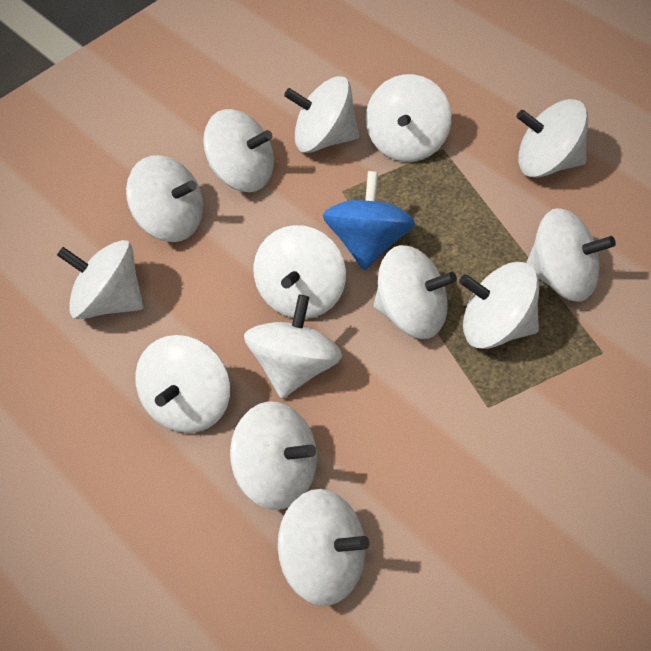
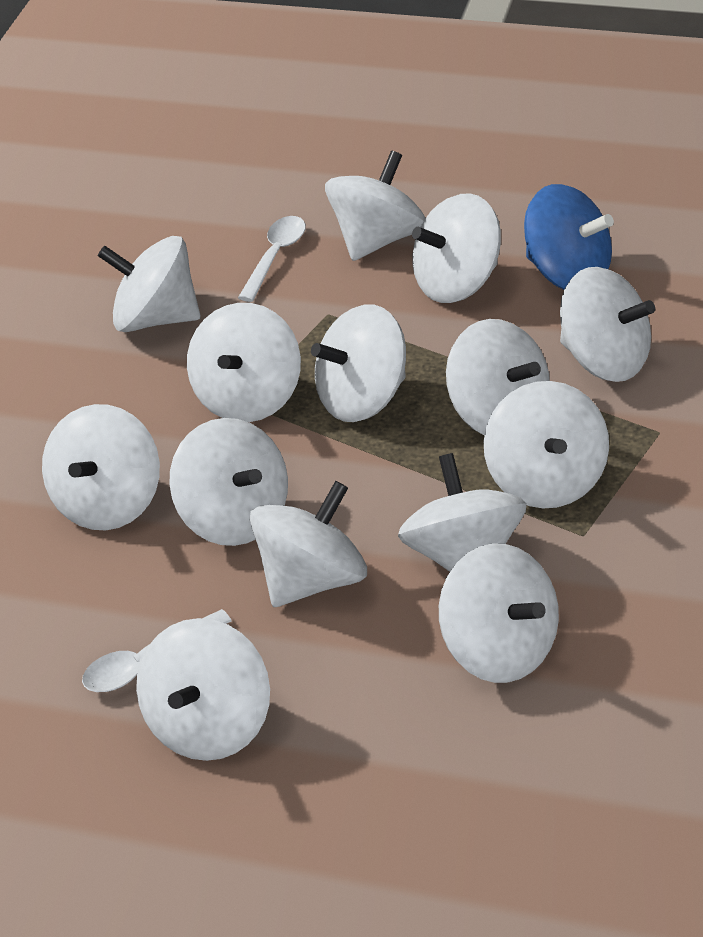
white spoon: none = 0 -> [82,609,232,692] [238,216,306,302] = 2

